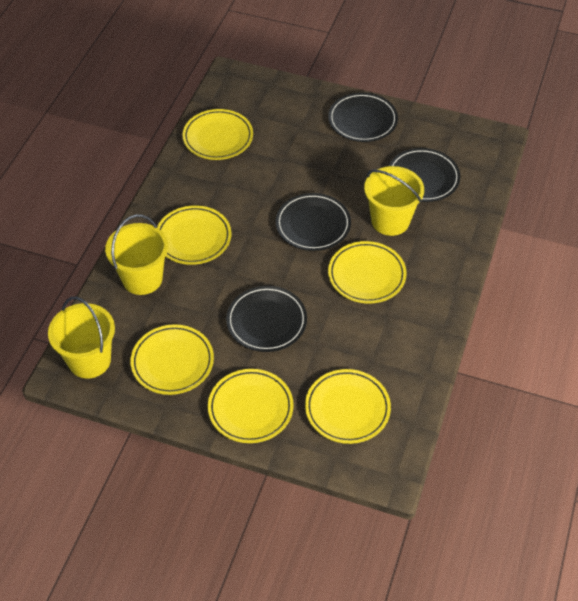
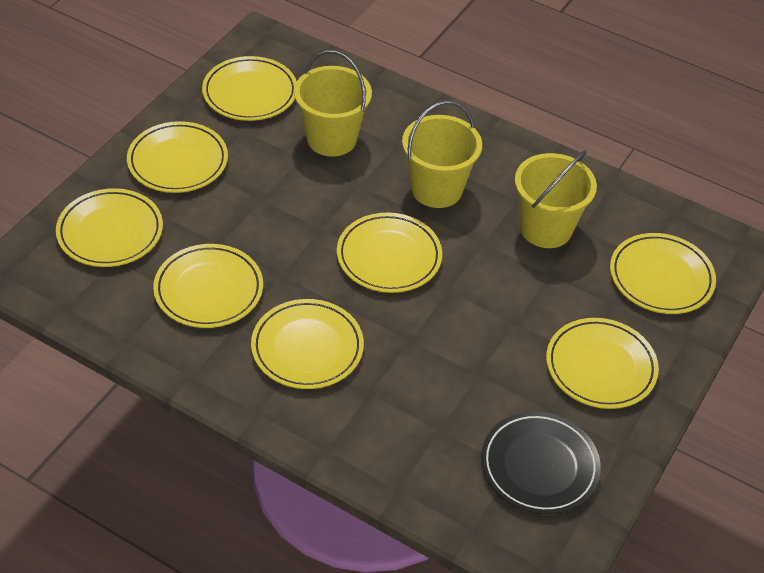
black plate: [226,286,307,352] [276,193,351,251] [328,92,398,142] [389,148,460,202] = 4 -> [481,412,601,514] = 1
yellow plate: [130,324,214,395] [157,205,231,265] [183,109,253,160] [208,369,294,443] [305,369,391,444] [328,241,407,304] = 6 -> [56,188,163,267] [127,121,228,193] [153,244,263,328] [202,56,297,121] [251,299,364,389] [337,213,442,293] [546,318,659,409] [610,233,716,314] = 8

